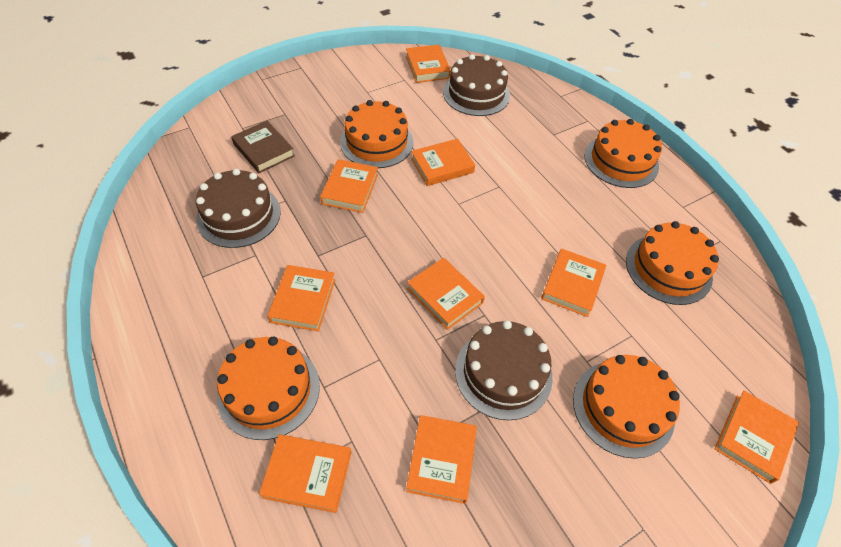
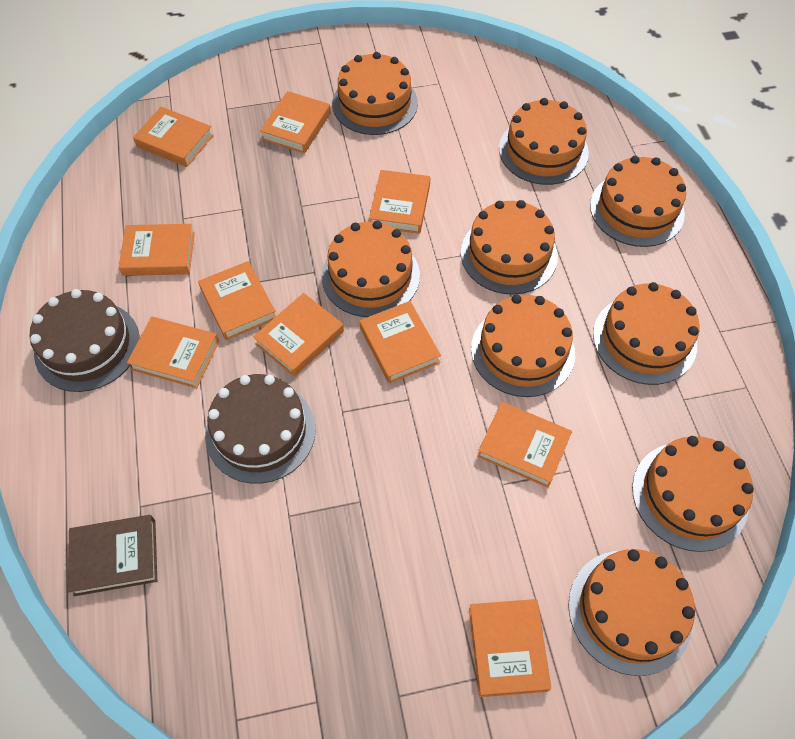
brown cake: [196,169,281,248] [443,54,510,116] [455,320,553,420] = 3 -> [29,289,140,392] [205,374,316,484] = 2
orange book: [259,434,351,513] [267,265,335,331] [320,159,378,213] [406,45,451,83] [406,415,477,504] [407,258,485,330] [411,139,475,186] [541,249,606,317] [714,391,799,484] = 9 -> [118,224,195,276] [127,317,219,388] [133,107,214,167] [198,261,276,340] [253,293,344,377] [260,91,331,154] [360,301,441,383] [369,170,430,234] [469,599,551,697] [477,402,572,488] = 10
orange cake: [217,337,320,440] [340,100,413,168] [573,355,680,459] [584,119,662,188] [626,221,719,305] = 5 -> [322,221,420,317] [332,52,418,135] [461,200,558,295] [471,294,575,397] [499,98,589,185] [568,549,695,676] [590,156,686,247] [593,282,699,385] [632,436,754,552] = 9

